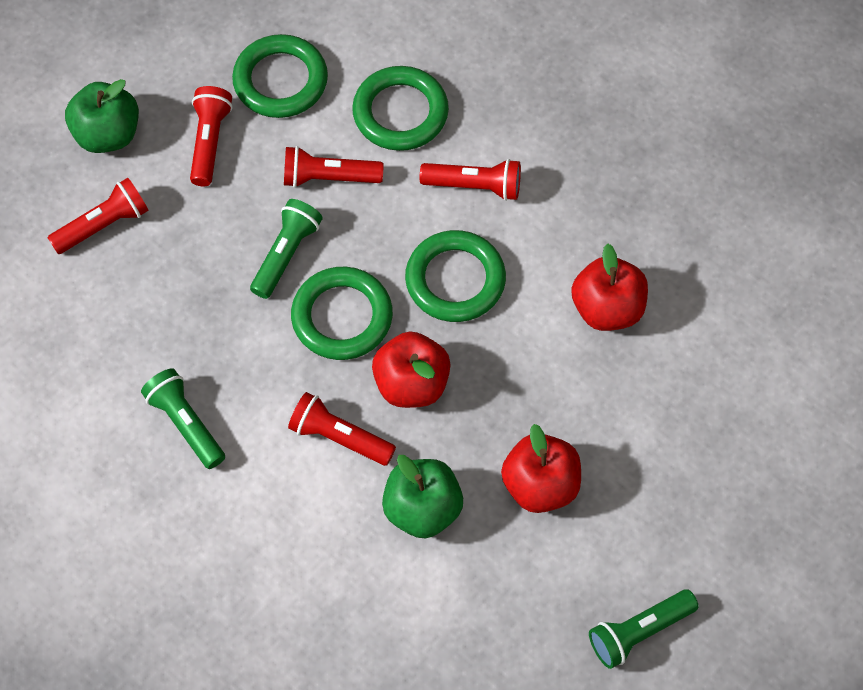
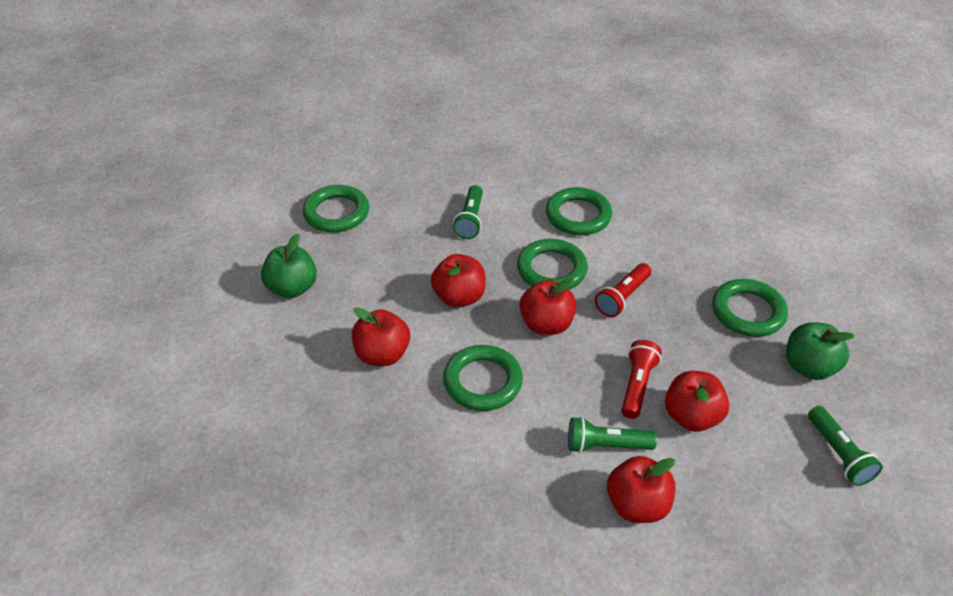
green ring: [232,34,328,118] [291,267,393,360] [352,66,449,151] [405,230,506,322] = 4 -> [303,185,369,232] [443,345,523,411] [517,239,588,289] [546,187,612,235] [712,279,788,337] = 5
red apple: [372,332,451,408] [501,424,581,513] [571,244,648,331] = 3 -> [352,307,410,366] [431,254,486,308] [520,278,576,335] [607,456,675,523] [665,371,729,432] = 5
red flashlight: [48,178,149,254] [190,86,233,186] [284,146,384,188] [288,392,396,466] [420,159,521,201] = 5 -> [595,263,651,317] [621,340,662,419] = 2

